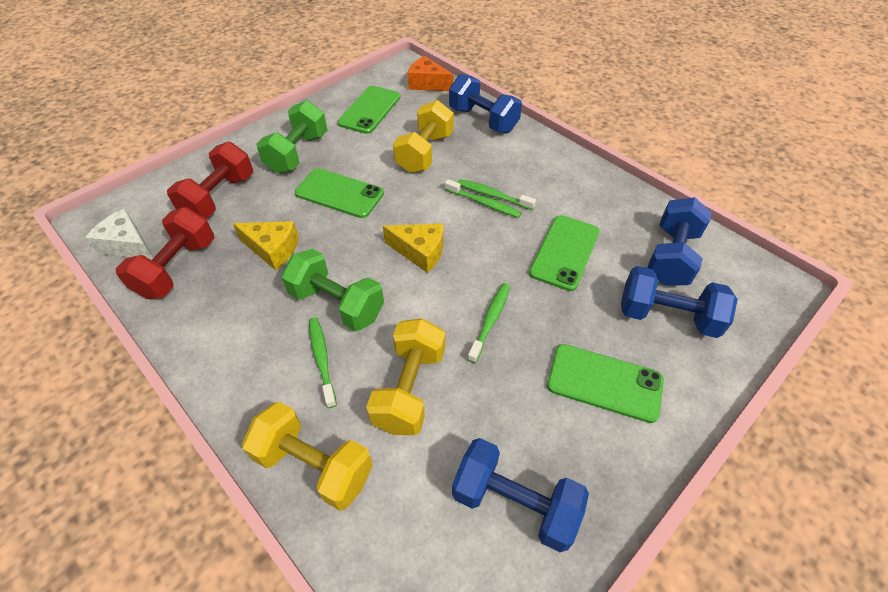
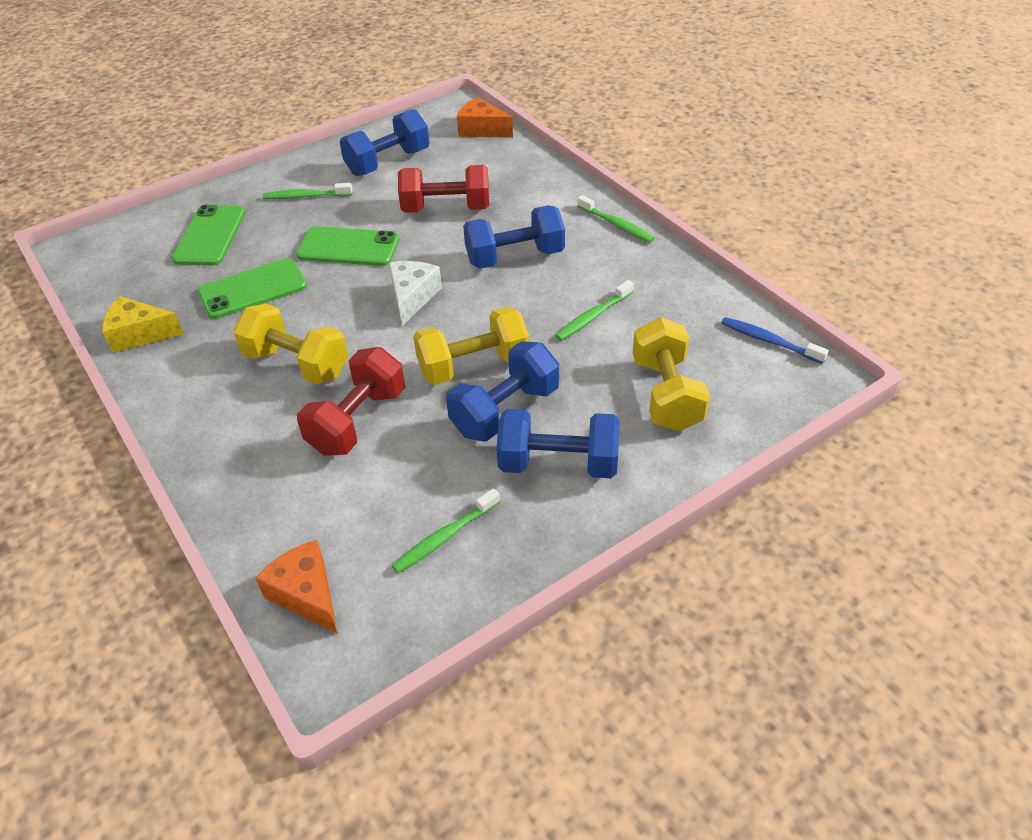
blue toothbrush: none = 0 -> [721,317,829,364] = 1
green dumbbell: [256,100,327,174] [281,249,384,331] = 2 -> none = 0
green phone: [295,168,384,218] [338,86,400,134] [529,215,600,291] [547,344,664,423] = 4 -> [172,205,245,266] [198,258,307,319] [296,226,399,266] = 3
orange cheese: [408,56,453,91] = 1 -> [255,540,338,634] [457,97,513,138] = 2
yellow cheese: [233,221,299,270] [383,224,443,273] = 2 -> [102,296,184,353] = 1

